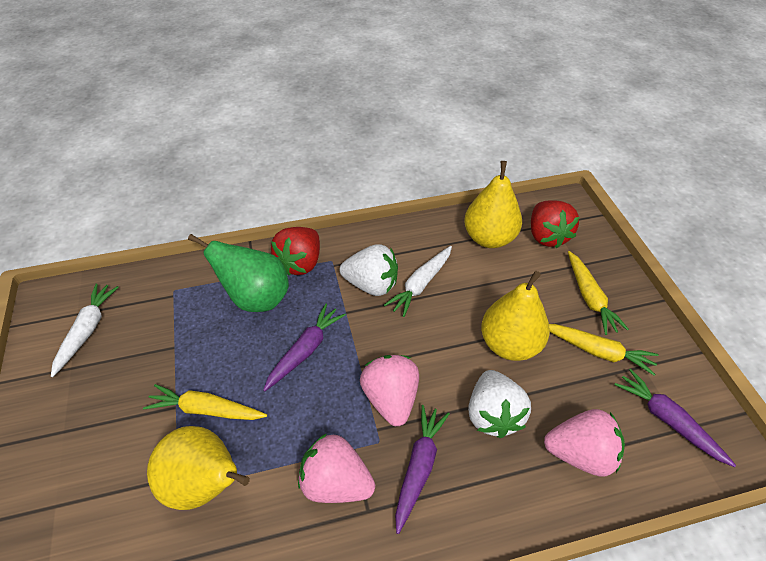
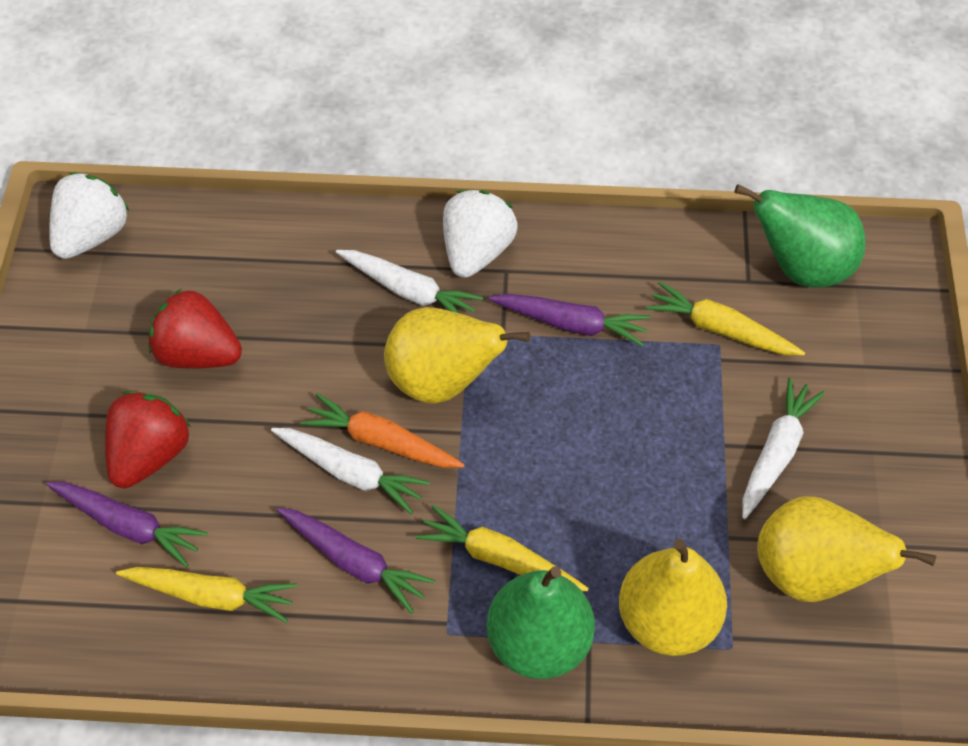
green pear: [188,234,289,312] = 1 -> [487,566,595,679] [734,184,865,288] = 2
orange carrot: none = 0 -> [300,393,465,468] = 1
pink strawberry: [298,433,375,503] [360,355,419,426] [544,409,625,477] = 3 -> none = 0
white carrot: [51,283,119,377] [384,246,452,317] = 2 -> [271,428,430,515] [336,250,483,313] [742,377,825,519] = 3

